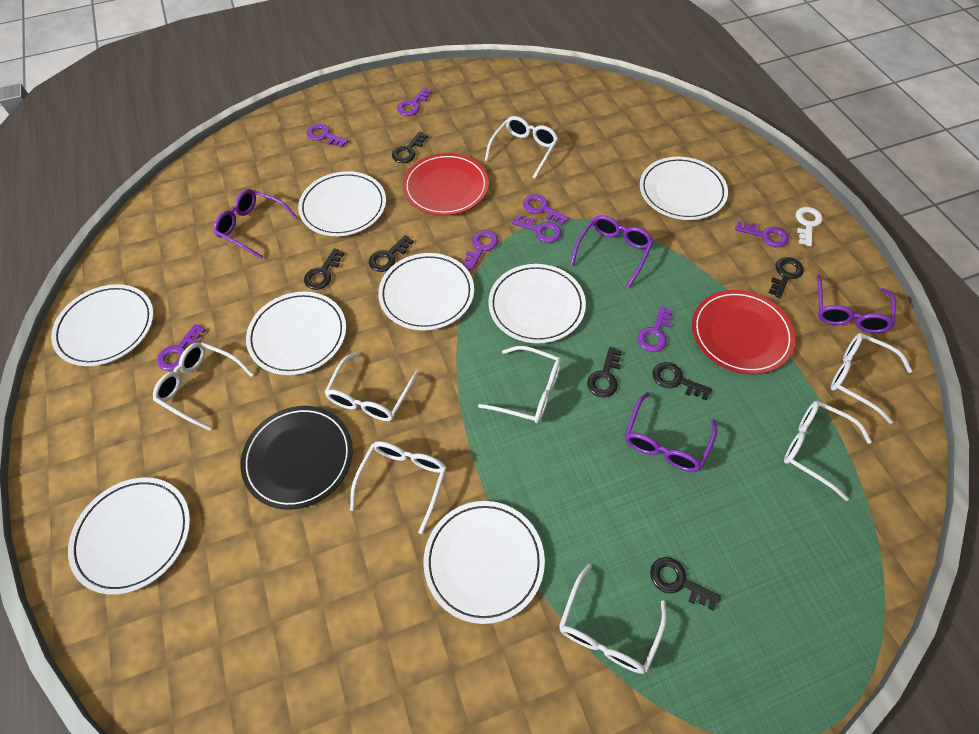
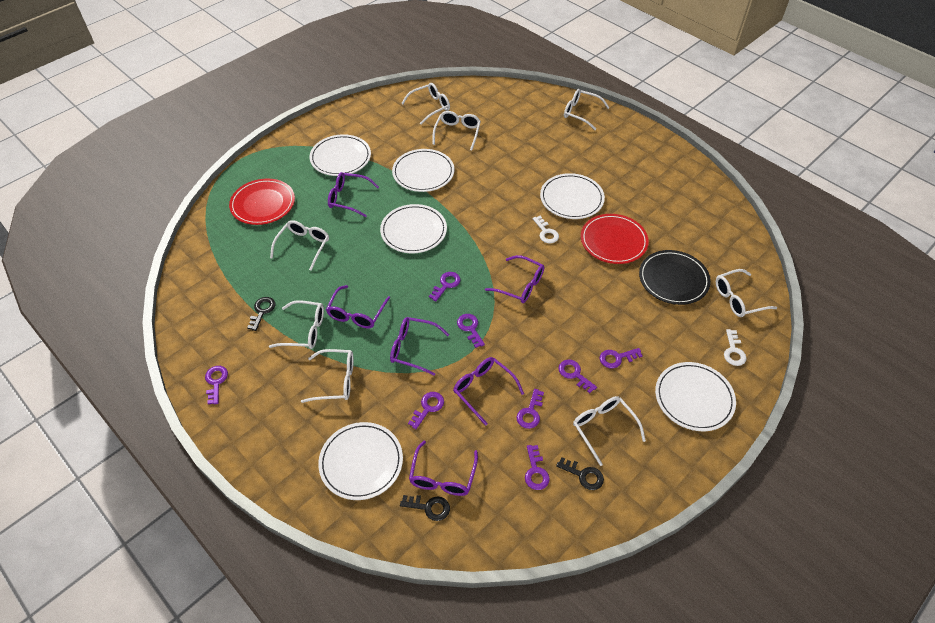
black key: [304,248,344,290] [369,235,414,272] [392,132,428,163] [587,347,622,397] [650,557,721,611] [652,362,712,400] [768,257,804,298] = 7 -> [247,297,275,331] [400,495,450,521] [556,457,604,490] = 3
purple glasses: [214,189,298,259] [570,215,654,288] [625,392,717,472] [817,275,896,333] = 4 -> [326,285,390,328] [328,172,379,217] [390,317,449,376] [409,441,478,496] [453,357,524,426] [485,255,544,303] = 6
white key: [796,207,823,246] = 1 -> [533,216,559,243] [724,329,747,366] = 2
white plate: [51,284,154,366] [68,478,190,595] [246,292,346,375] [298,171,386,236] [378,253,474,331] [424,501,545,624] [488,264,586,343] [640,157,728,220] = 8 -> [310,134,371,176] [318,422,403,500] [380,204,447,253] [392,149,454,192] [540,173,605,219] [655,362,736,431] = 6

